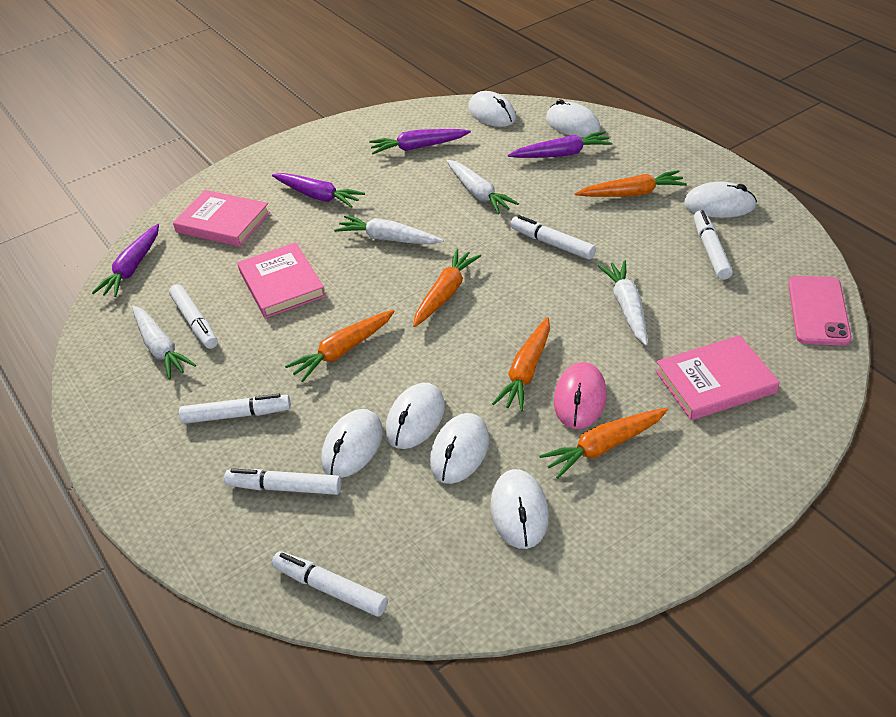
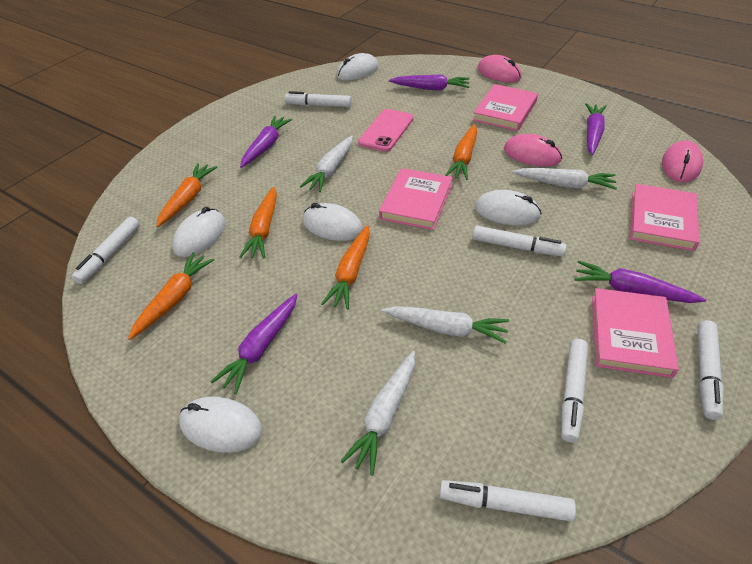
pink book: [173,190,270,247] [238,242,326,318] [656,335,780,420] = 3 -> [379,168,453,230] [473,84,538,131] [592,288,679,378] [630,184,700,251] = 4
pink mouse: [554,362,607,429] = 1 -> [478,55,521,82] [504,134,562,167] [662,140,703,182] = 3
purple carrot: [92,224,159,297] [272,173,365,208] [369,129,471,154] [508,131,612,158] = 4 -> [211,294,298,394] [240,116,292,168] [389,74,470,90] [574,261,706,303] [585,103,607,155] = 5
white mouse: [321,409,383,478] [386,383,445,449] [430,413,489,484] [468,91,516,127] [490,469,549,549] [546,99,601,137] [684,182,757,218] = 7 -> [172,207,225,257] [179,397,263,453] [303,203,363,241] [337,53,378,81] [475,190,542,225] = 5

